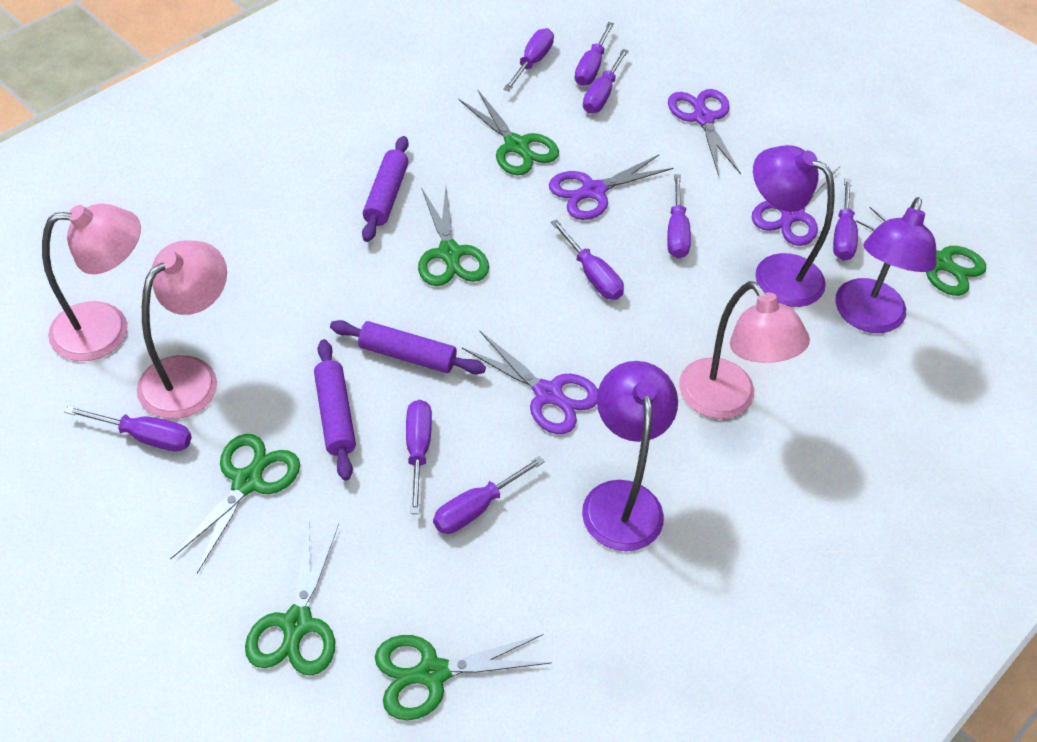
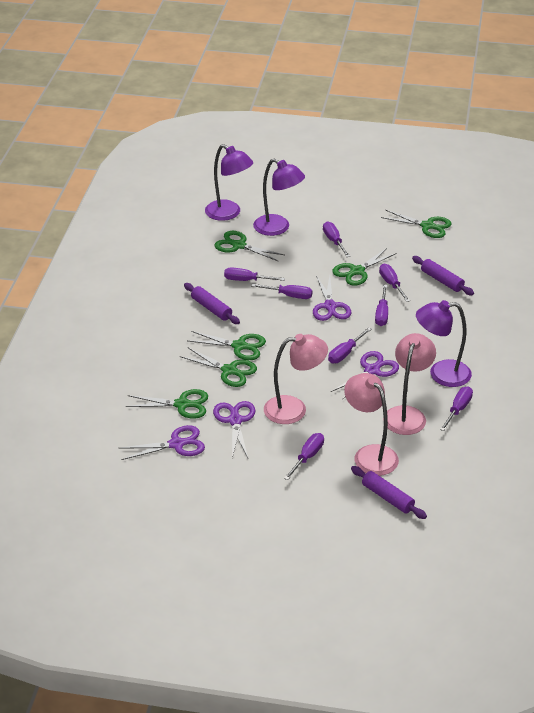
purple screwdriver: [65,406,192,452] [406,400,432,514] [433,456,545,534] [503,28,554,91] [551,219,624,300] [574,22,614,86] [583,49,628,113] [667,174,691,259] [833,179,858,261] = 9 -> [224,268,285,281] [251,284,312,299] [284,433,324,480] [323,221,350,257] [328,327,372,363] [375,285,388,326] [379,264,410,302] [440,387,473,431] = 8

